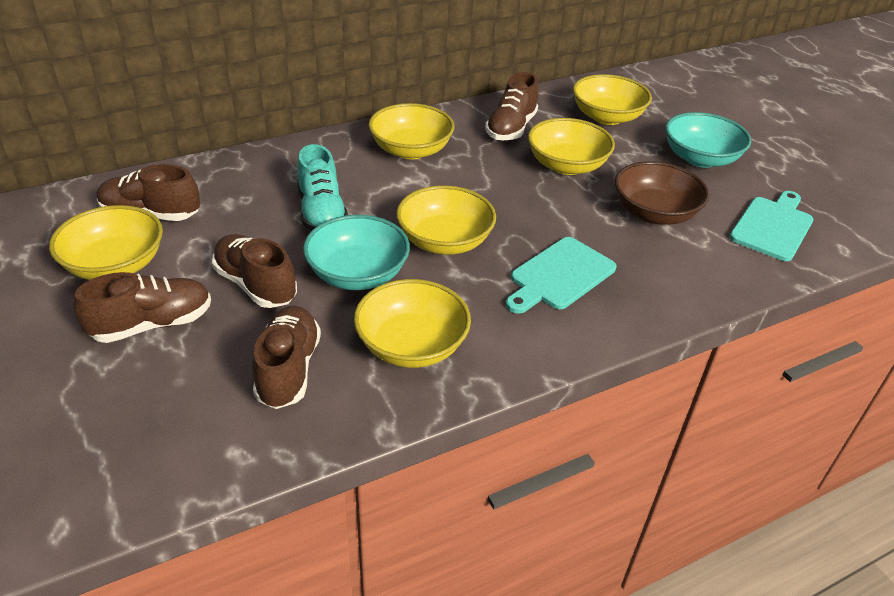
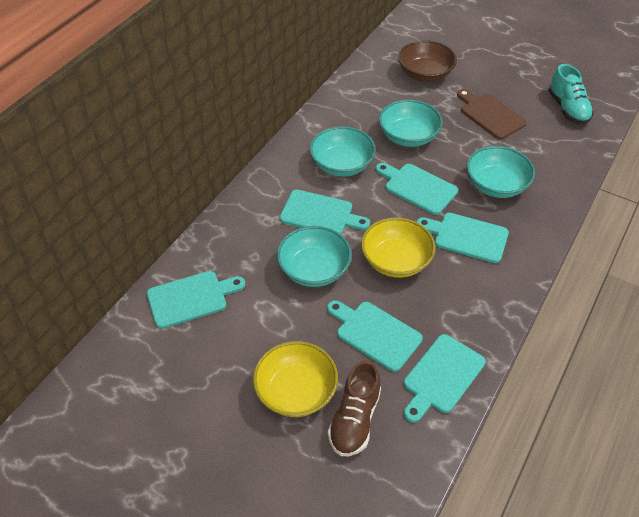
brown cutting board: none = 0 -> [457,89,527,139] = 1
brown shoe: [74,272,211,343] [96,164,200,221] [212,234,297,308] [252,306,321,409] [485,72,538,141] = 5 -> [328,360,381,456] = 1
turquoise bowl: [303,215,410,290] [665,112,752,168] = 2 -> [277,226,352,287] [310,126,376,177] [379,100,443,147] [467,146,535,198] = 4
turquoise cutting board: [506,237,617,314] [730,191,813,261] = 2 -> [147,271,246,329] [280,189,370,234] [327,300,423,372] [376,163,458,215] [404,334,486,423] [417,213,509,263] = 6
yellow bowl: [49,205,163,280] [354,279,471,368] [369,103,454,159] [396,185,496,255] [528,118,615,175] [573,74,652,125] = 6 -> [253,341,338,417] [361,217,435,278] = 2

